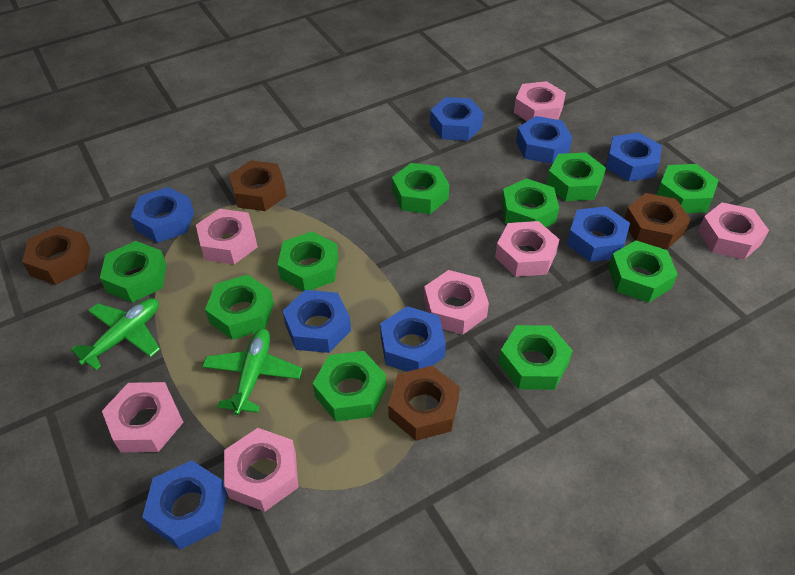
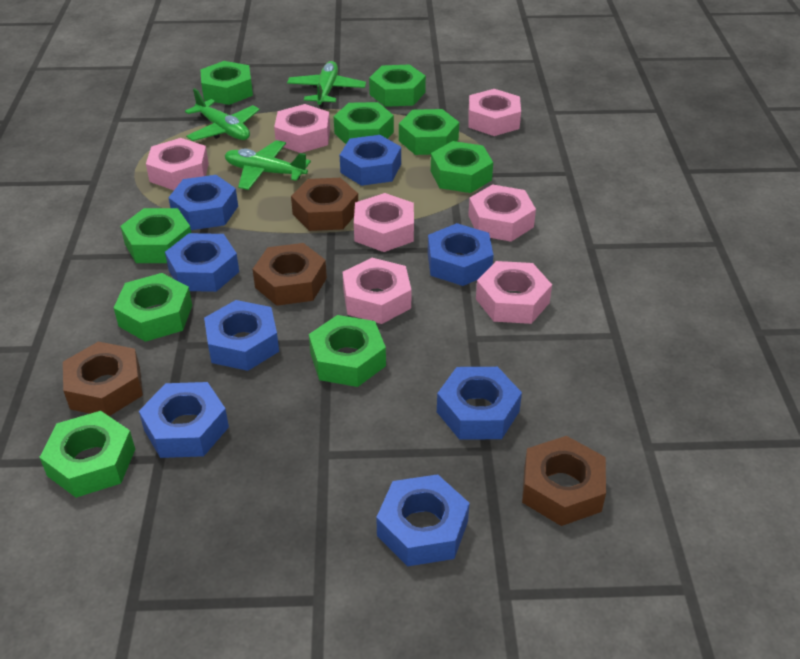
green nut: [100,241,167,302] [205,274,274,340] [277,232,338,291] [313,351,386,422] [392,163,449,214] [499,325,573,390] [501,178,559,227] [546,152,606,201] [608,241,678,303] [657,164,719,213] = 10 -> [39,411,135,498] [114,273,192,342] [120,208,191,263] [200,61,253,105] [309,315,386,387] [334,102,394,144] [369,65,426,107] [399,109,459,155] [431,141,493,193] = 9
green plane: [71,298,160,370] [202,328,302,415] = 2 -> [185,88,260,141] [224,140,311,190] [287,61,366,107] = 3

